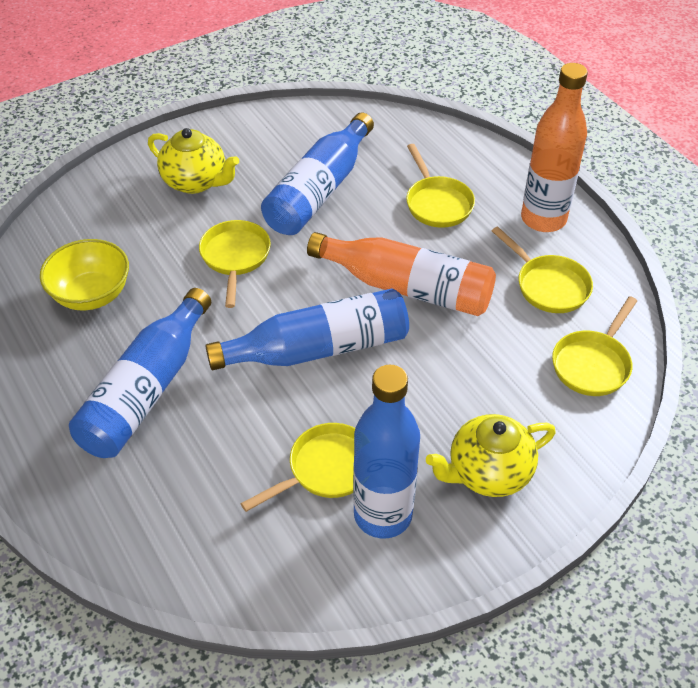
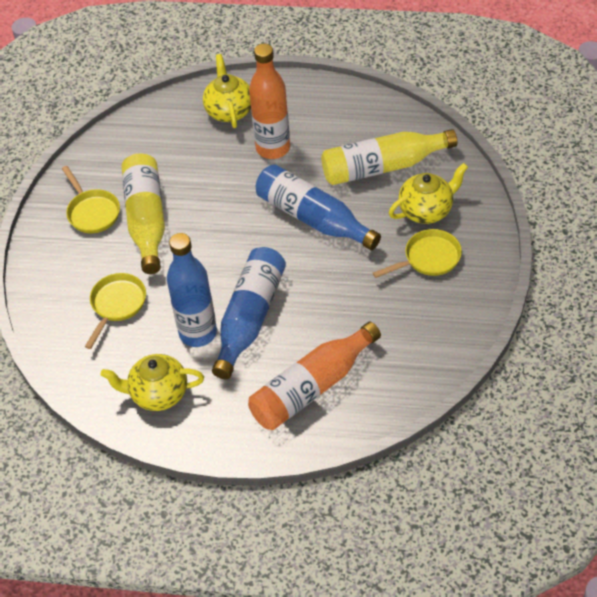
blue bottle: [69,288,211,458] [205,288,409,370] [261,113,374,235] [353,365,420,539] = 4 -> [167,233,217,347] [212,247,286,379] [256,164,381,250] = 3
yellow bottle: none = 0 -> [122,153,165,274] [321,129,457,185] = 2
yellow bowl: [40,239,129,311] = 1 -> none = 0
yellow pan: [199,220,271,308] [240,423,355,512] [406,144,475,228] [492,226,593,313] [552,296,637,396] = 5 -> [62,166,120,233] [85,273,146,349] [373,229,462,278] = 3
yellow teapot: [148,128,239,194] [426,414,556,497] = 2 -> [101,354,204,411] [203,54,251,128] [389,163,468,224] = 3

